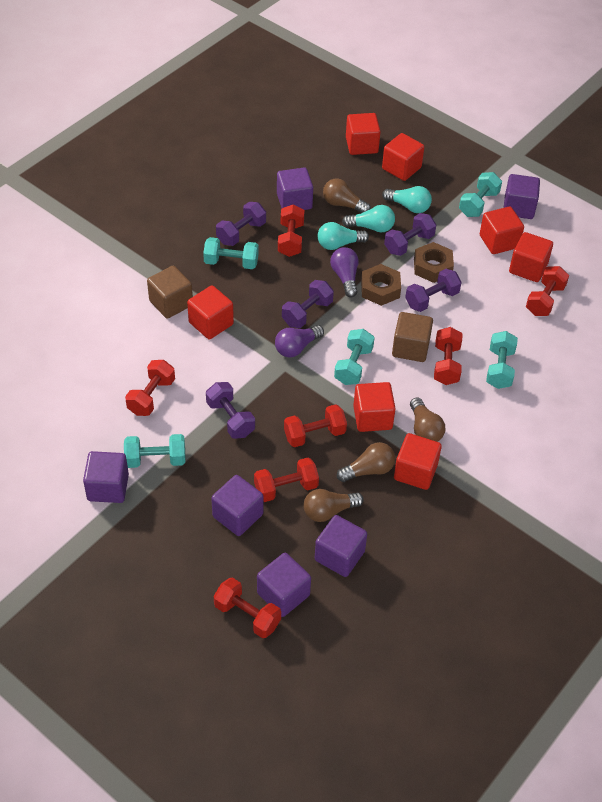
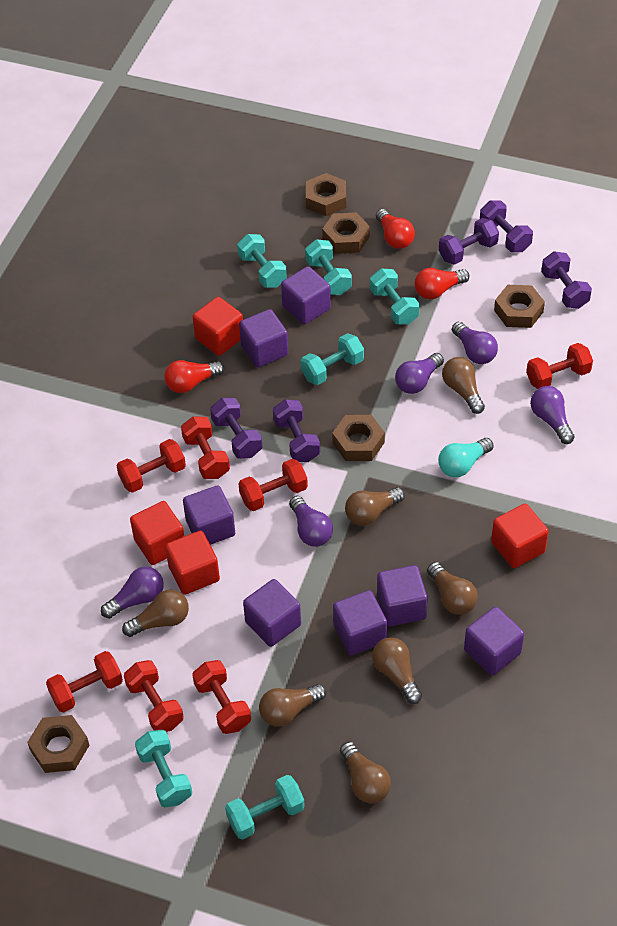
brown cube: [147,266,193,319] [392,312,433,362] = 2 -> none = 0
brown light bulb: [304,489,364,522] [323,178,371,213] [337,442,395,482] [410,397,445,442] = 4 -> [122,590,189,637] [259,684,327,727] [340,742,391,803] [345,487,405,526] [372,637,422,704] [427,562,478,615] [442,357,485,414] = 7
brown nut: [361,264,401,306] [414,242,454,283] = 2 -> [27,715,89,773] [306,173,346,216] [322,212,370,254] [332,415,385,461] [494,285,545,328] = 5
purple cube: [83,451,129,503] [211,475,263,536] [257,553,311,617] [277,168,313,210] [315,515,367,577] [504,174,540,219] = 6 -> [183,486,235,545] [239,309,288,367] [243,579,301,647] [281,266,331,325] [333,590,387,656] [377,565,428,626] [464,607,524,676] = 7
purple light bulb: [275,325,324,357] [330,247,359,297] = 2 -> [101,567,164,619] [289,496,333,547] [395,353,444,394] [452,322,498,364] [530,386,575,444] = 5
red cube: [187,285,234,339] [346,113,381,155] [353,382,396,432] [382,133,424,181] [394,433,442,490] [480,207,524,254] [509,232,553,282] = 7 -> [130,501,184,565] [165,531,220,595] [193,297,243,356] [491,504,549,568] = 4
red light bulb: none = 0 -> [165,360,224,393] [376,209,415,249] [415,268,469,299] = 3
turquoise dumbbell: [124,434,185,468] [203,237,259,269] [334,329,375,385] [459,172,502,217] [486,331,518,389] = 5 -> [135,730,192,808] [225,775,305,839] [237,234,287,288] [301,333,364,385] [305,239,352,295] [370,268,420,325] = 6
turquoise light bulb: [317,222,369,250] [342,205,395,232] [382,186,432,213] = 3 -> [438,438,494,477] = 1

